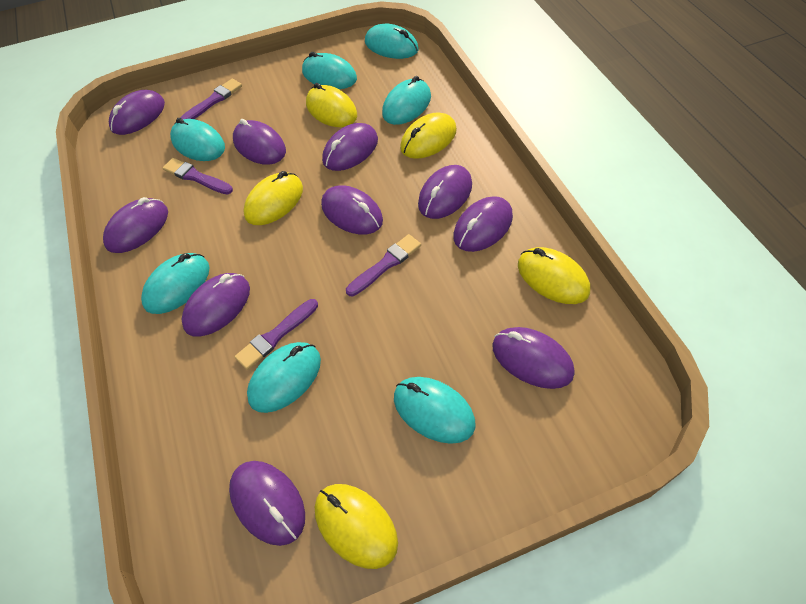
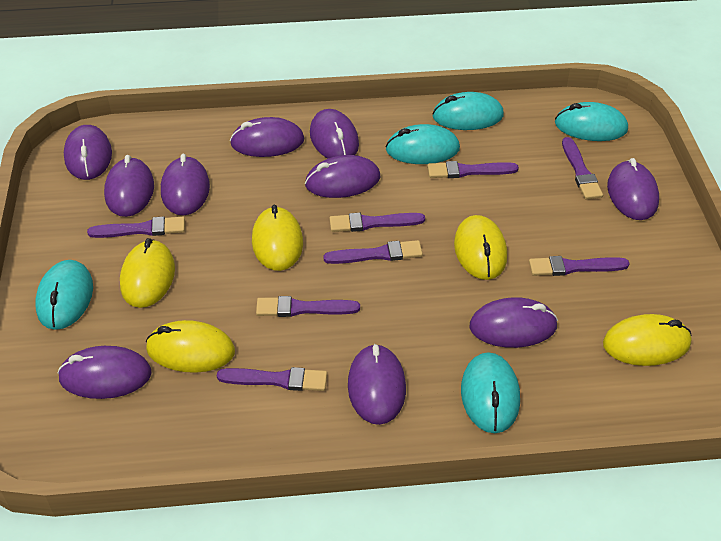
purple brush: [163,158,233,195] [180,79,242,119] [234,299,318,370] [346,234,421,296] = 4 -> [87,216,185,238] [217,367,327,391] [256,296,360,317] [323,240,423,264] [329,213,425,232] [427,161,519,178] [529,256,630,276] [562,137,603,199] = 8
turquoise mouse: [141,253,210,314] [170,118,225,161] [247,342,321,413] [302,52,357,89] [365,24,419,59] [382,76,431,125] [394,377,476,444] = 7 -> [35,260,93,330] [385,124,460,164] [432,92,504,130] [461,352,520,433] [555,102,628,141] = 5

